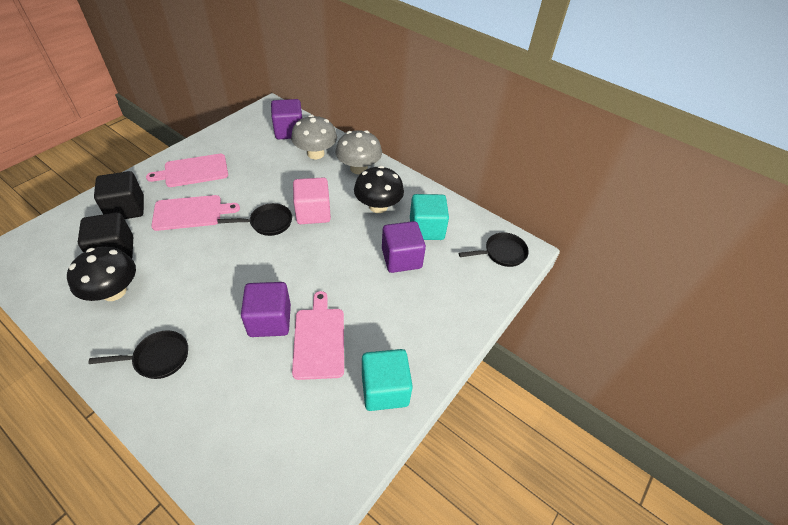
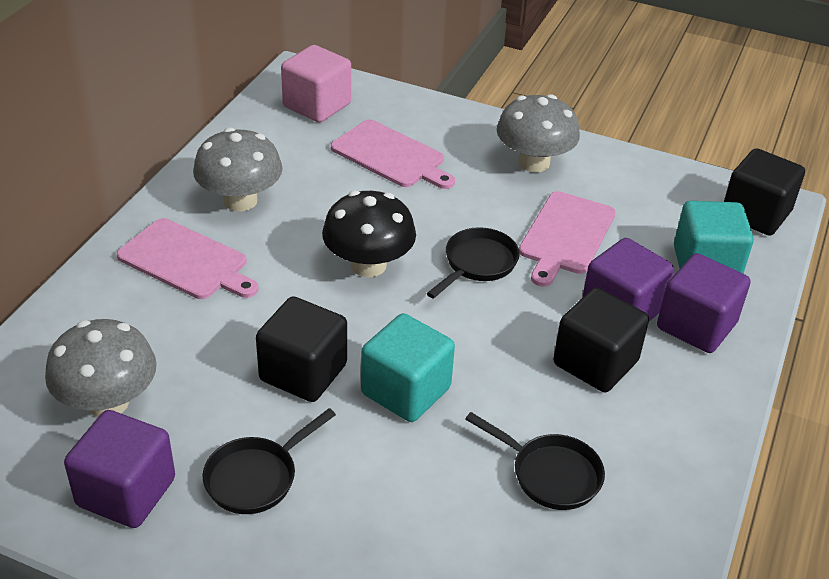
black cube: [78,212,133,259] [94,171,144,219] = 2 -> [256,296,347,402] [553,288,649,392] [724,148,805,236] = 3
black mushroom: [67,247,136,301] [354,166,404,213] = 2 -> [322,190,416,277] = 1
grey mushroom: [291,115,337,159] [335,130,382,174] = 2 -> [45,319,157,417] [193,128,283,211] [497,94,580,172] = 3

